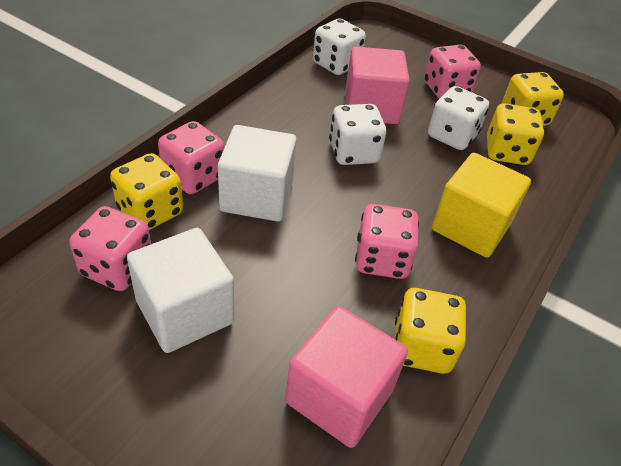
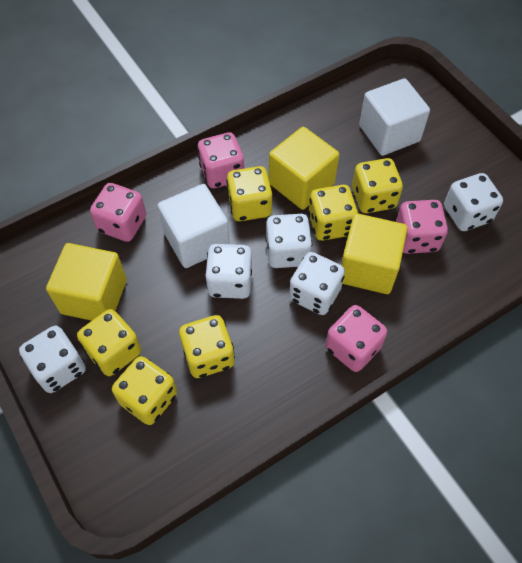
pink cube: [285,306,408,448] [345,47,410,124] = 2 -> none = 0
white dice: [313,19,366,75] [329,104,386,165] [428,86,489,150] = 3 -> [19,326,86,393] [205,244,252,299] [265,214,312,268] [289,252,345,315] [444,173,503,231] = 5
yellow cube: [432,153,531,258] = 1 -> [46,243,127,321] [269,127,339,210] [341,213,408,294] = 3
yellow dice: [110,153,183,230] [394,288,466,374] [487,103,544,165] [502,72,564,126] = 4 -> [77,309,141,376] [112,356,177,425] [179,315,235,378] [226,166,272,221] [308,185,358,241] [352,158,403,213] = 6

